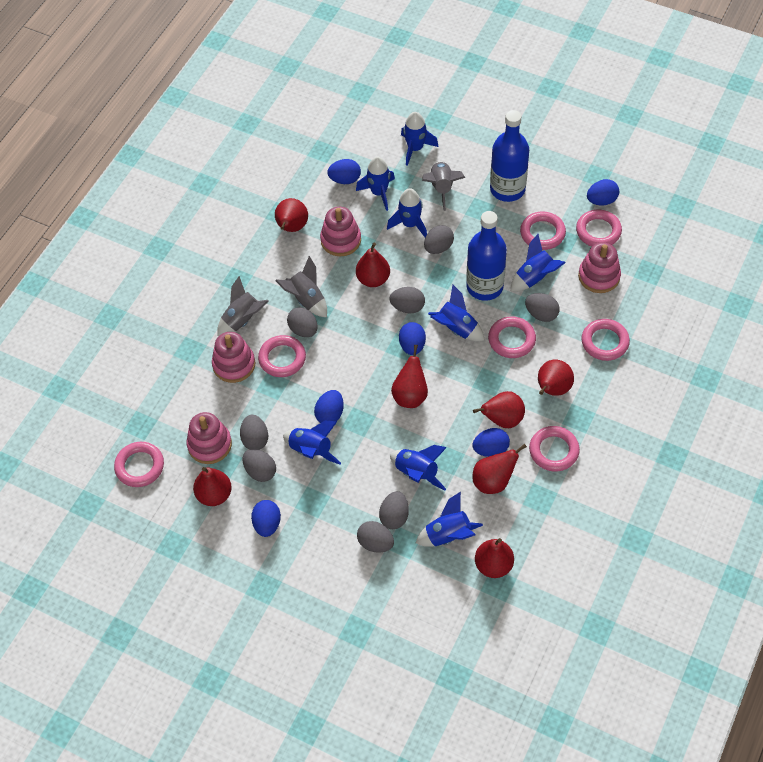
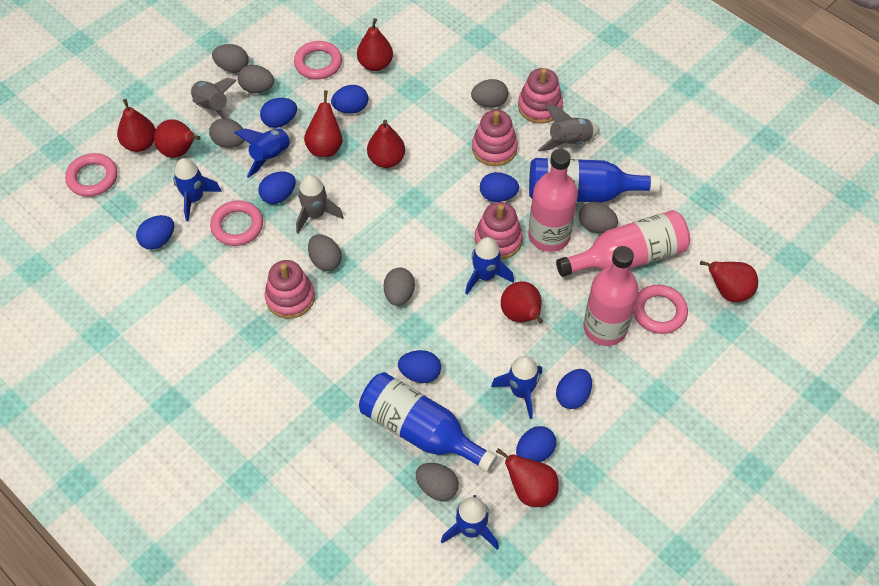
blue egg: [251,500,281,537] [314,390,344,423] [327,159,361,184] [399,322,426,355] [472,428,510,457] [587,179,619,206] = 6 -> [136,215,174,250] [258,172,296,204] [260,98,297,128] [331,85,368,114] [398,350,441,383] [480,172,519,202] [516,426,556,462] [556,369,592,409] = 8
blue rocket: [283,421,341,464] [356,157,395,211] [387,188,427,237] [390,445,447,490] [401,112,439,166] [416,491,483,547] [428,285,485,341] [511,234,566,291] = 8 -> [173,158,222,221] [234,128,293,178] [441,495,499,550] [465,237,514,295] [491,356,542,419] = 5
pink bottle: none = 0 -> [528,149,578,252] [556,210,690,277] [583,246,639,346] = 3
pink ring: [114,442,164,487] [258,335,306,377] [488,316,536,358] [520,211,566,250] [529,426,580,471] [576,210,622,246] [581,319,630,361] = 7 -> [65,153,117,197] [210,200,263,246] [294,41,342,80] [633,285,688,334] = 4

